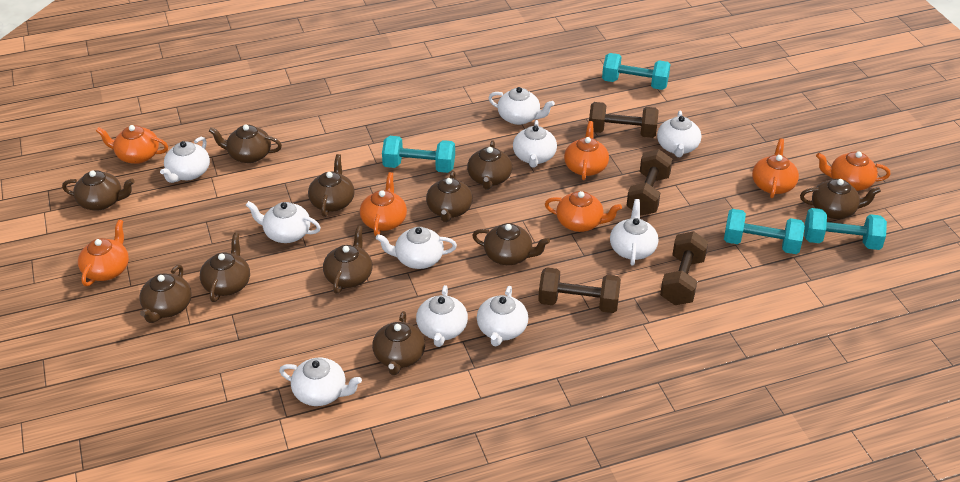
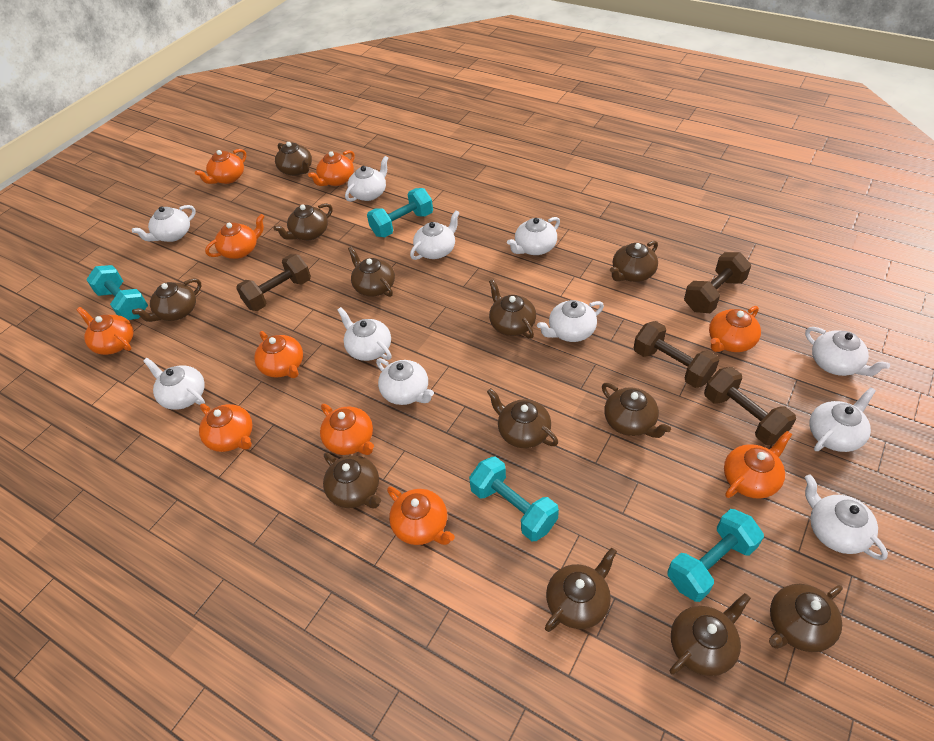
brown teapot: [62,170,135,210] [139,265,192,323] [200,233,250,302] [209,125,282,163] [308,154,355,217] [323,226,372,294] [372,311,425,375] [426,171,473,222] [467,141,512,190] [472,223,550,265] [800,179,881,219] = 11 -> [132,278,202,322] [273,203,333,240] [275,142,312,176] [323,453,381,508] [348,246,395,297] [487,388,558,448] [489,279,536,339] [545,548,617,632] [602,383,671,438] [610,241,658,282] [670,593,751,676] [769,584,843,652] = 12
orange teapot: [78,219,129,286] [96,125,168,164] [360,172,407,236] [545,191,622,232] [564,121,609,180] [752,138,799,198] [816,152,891,191] = 7 -> [77,307,134,355] [195,149,246,184] [199,404,252,452] [205,214,265,259] [254,331,303,378] [308,150,355,186] [320,404,374,455] [387,487,455,545] [709,306,761,352] [724,431,792,499] = 10
white teapot: [160,137,210,183] [246,201,321,243] [279,358,362,406] [376,227,457,269] [416,285,468,347] [477,286,528,346] [488,87,555,125] [513,120,557,168] [610,199,658,266] [657,111,701,157] = 10 -> [132,205,196,242] [143,358,205,410] [338,307,392,361] [345,156,388,202] [376,358,434,405] [410,211,459,260] [507,217,560,255] [537,300,604,342] [805,327,890,376] [805,475,888,560] [810,387,876,452] = 11

